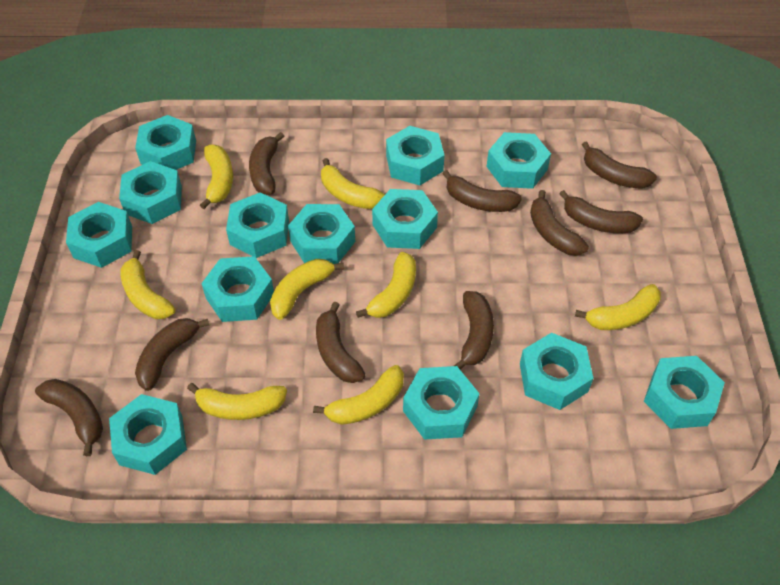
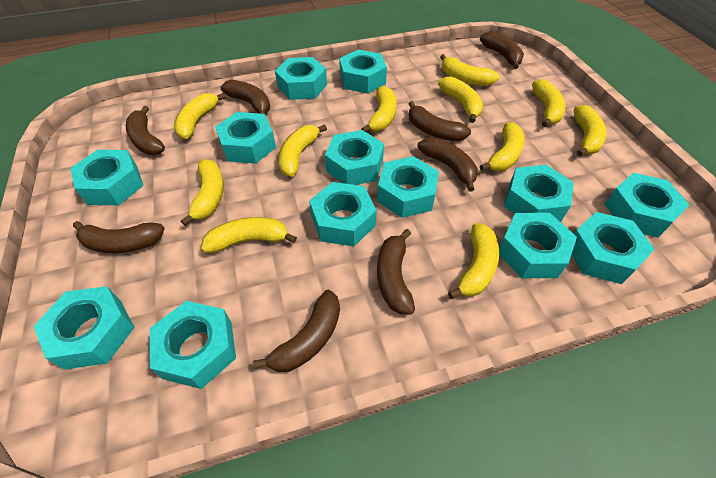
brown banana: [35,379,103,456] [135,318,209,391] [249,132,284,195] [316,302,366,383] [442,170,522,212] [454,291,494,370] [530,190,589,255] [559,190,643,233] [582,141,657,189] = 9 -> [73,221,165,253] [126,106,165,155] [221,80,270,114] [253,290,340,372] [377,229,415,315] [409,101,471,141] [417,137,478,191] [480,31,524,69] = 8
yellow banana: [120,250,175,319] [187,383,287,420] [200,145,233,209] [270,259,344,320] [313,365,404,425] [321,158,385,209] [356,252,416,318] [575,284,661,330] = 8 -> [174,93,226,139] [181,159,224,226] [201,217,297,253] [278,124,327,177] [361,86,397,132] [438,76,483,123] [440,54,499,86] [448,223,499,299] [480,122,525,171] [532,79,566,127] [574,105,607,156] = 11

